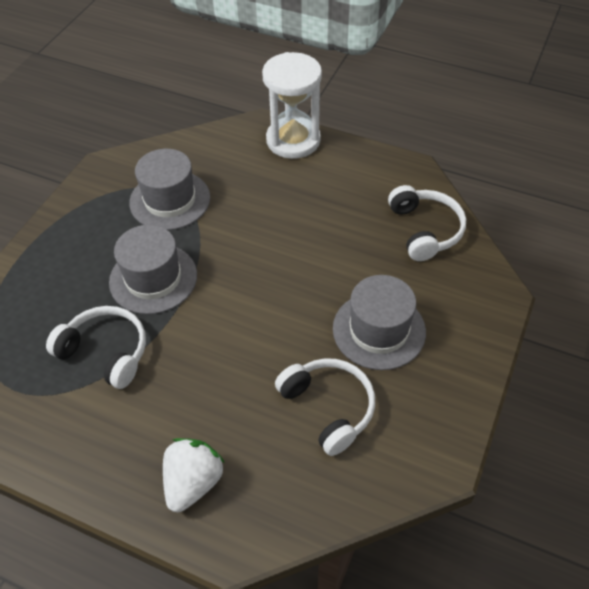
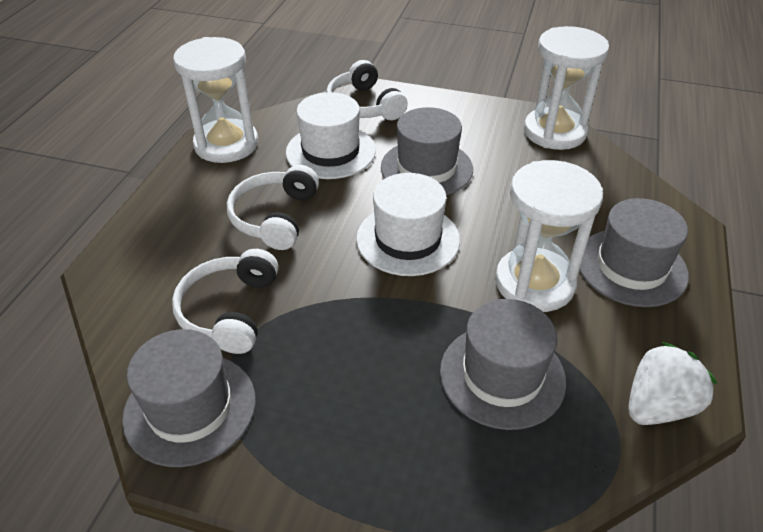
grey hat: [109,225,197,314] [129,149,210,230] [333,275,426,370] = 3 -> [122,329,256,467] [381,107,473,195] [440,299,566,430] [579,198,689,307] = 4
white hat: none = 0 -> [286,92,376,179] [356,173,460,276] = 2
white hourglass: [262,52,322,159] = 1 -> [173,37,258,163] [495,160,603,312] [524,26,609,150] = 3

